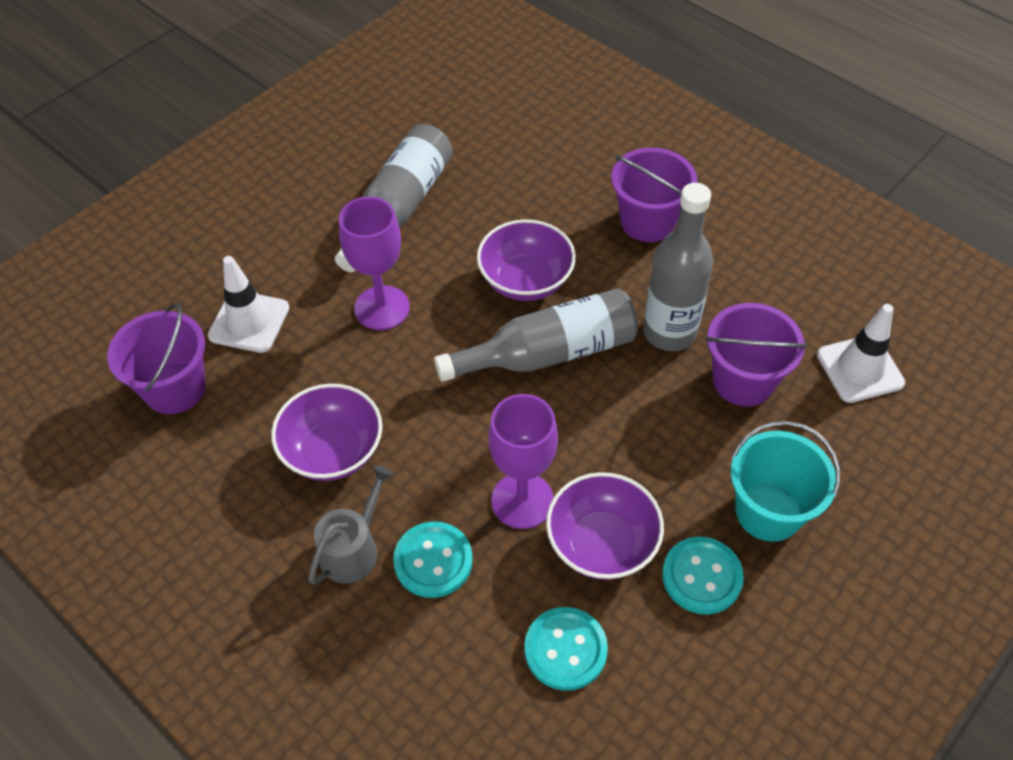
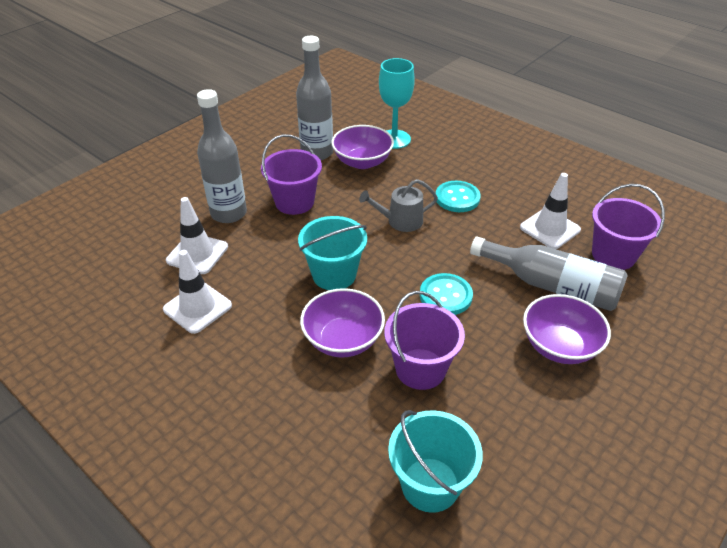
purple goblet: [339,197,410,330] [488,394,558,529] = 2 -> none = 0
turquoise bucket: [731,421,840,542] = 1 -> [298,216,367,290] [388,410,483,513] = 2
turquoise button: [393,521,473,598] [525,607,608,691] [662,537,744,615] = 3 -> [420,273,473,315] [436,181,481,212] = 2
turquoise goblet: none = 0 -> [379,58,415,149] = 1
white traffic cone: [208,256,289,353] [817,304,905,403] = 2 -> [163,250,232,334] [166,197,228,274] [520,173,581,249] = 3

